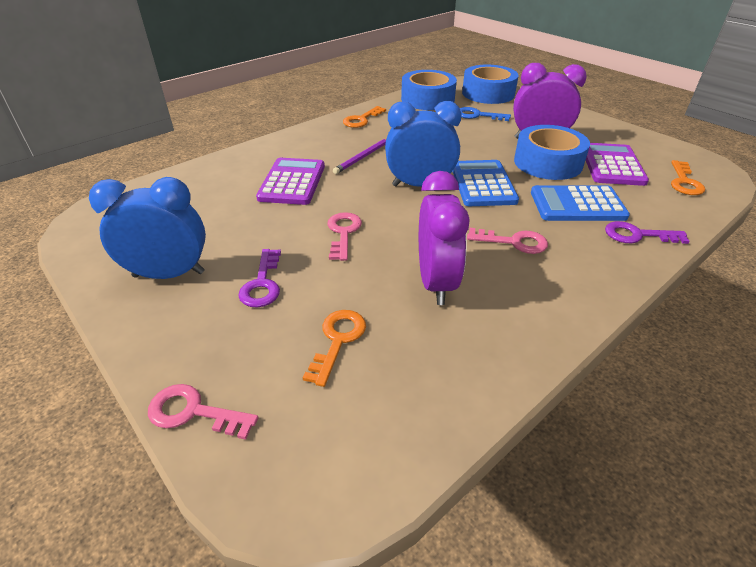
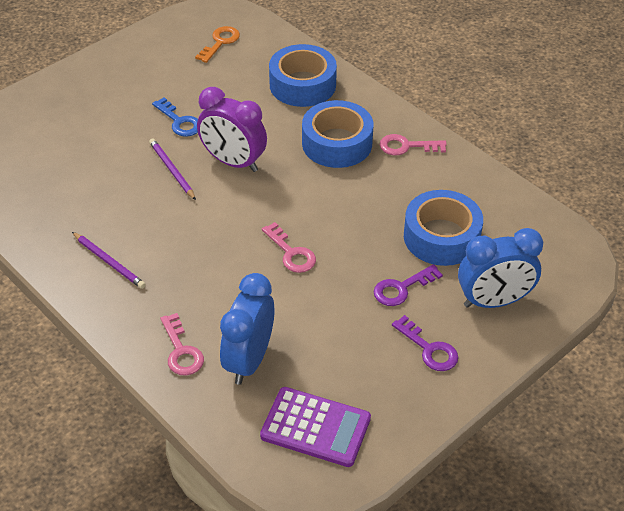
blue calculator: [452,160,519,206] [531,185,630,221] = 2 -> none = 0
orange key: [303,310,366,387] [343,106,386,128] [671,160,705,195] = 3 -> [195,26,240,63] = 1
purple calculator: [256,158,325,205] [586,143,649,186] = 2 -> [260,387,371,467] = 1
purple clock: [419,171,469,305] [513,63,587,139] = 2 -> [197,87,267,172] = 1
purple pencil: [333,138,387,174] = 1 -> [72,232,146,289] [149,138,196,200] = 2

